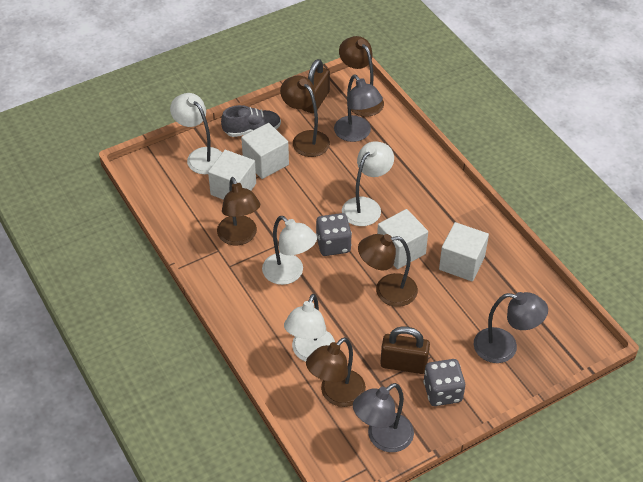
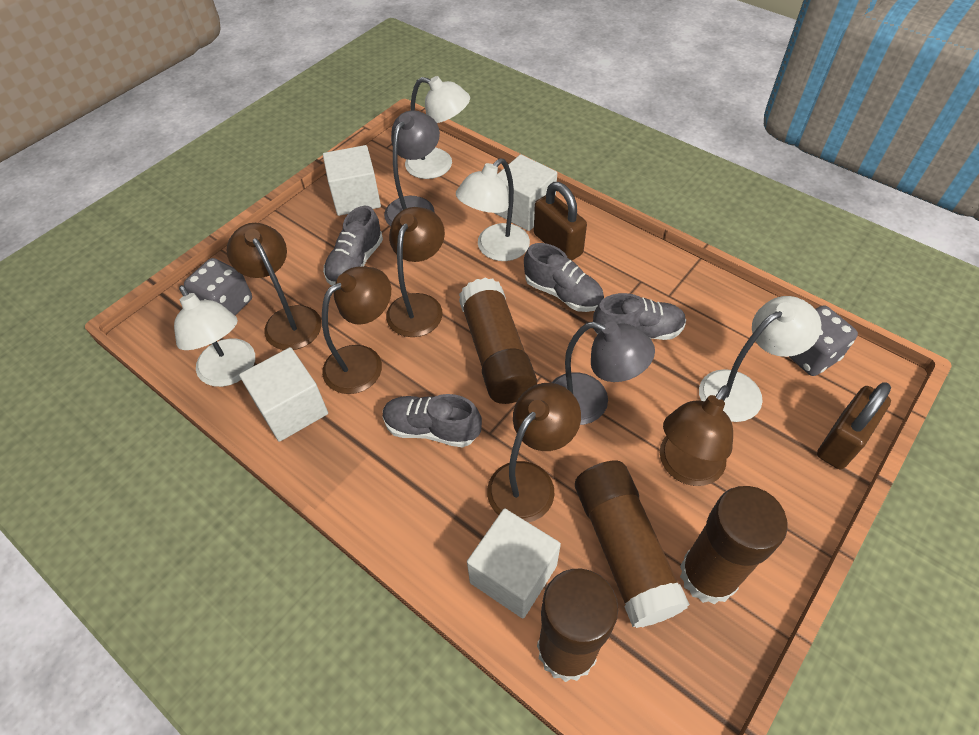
brown glue stick: none = 0 -> [459,278,537,404] [537,569,618,682] [575,461,690,628] [680,486,787,604] = 4
grey lamp: [334,75,383,142] [353,383,414,452] [474,292,548,363] = 3 -> [384,110,440,226] [551,322,655,425] = 2
grey shoe: [221,105,281,137] = 1 -> [323,206,383,285] [383,394,482,447] [524,243,604,312] [593,293,686,340] = 4

